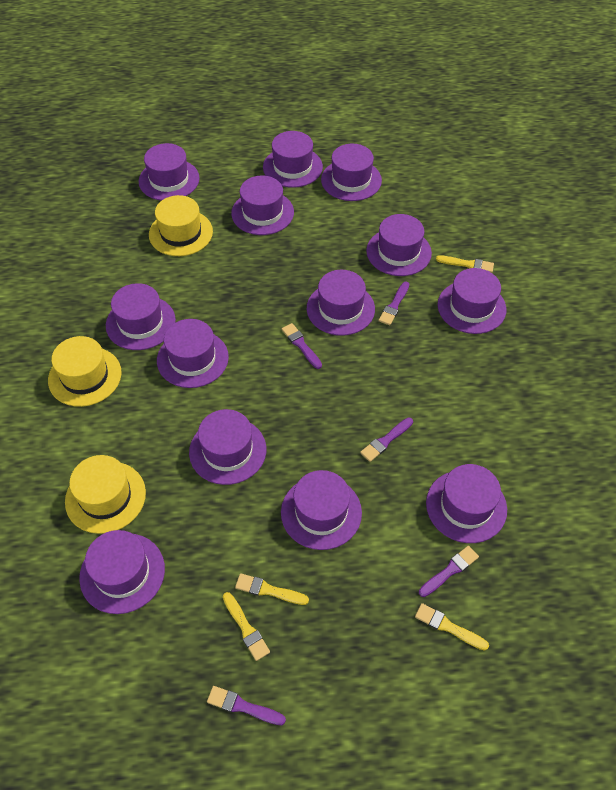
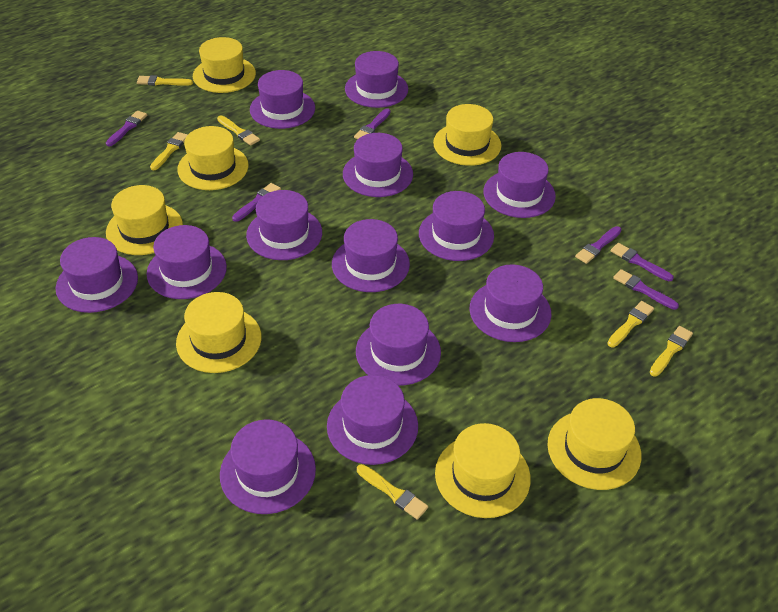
purple brush: [207,686,286,725] [282,323,322,369] [360,417,413,462] [379,282,409,325] [419,546,479,597] = 5 -> [106,111,147,146] [232,183,281,222] [354,108,391,139] [575,226,622,264] [611,243,674,281] [613,269,679,310] = 6
yellow brush: [223,592,270,661] [235,573,309,605] [415,603,489,651] [436,255,494,273] = 4 -> [137,75,193,86] [150,132,188,170] [217,115,260,146] [357,464,428,520] [607,301,654,347] [649,326,693,376] = 6
yellow hat: [48,336,122,407] [65,455,146,534] [149,195,213,256] = 3 -> [106,185,183,255] [176,292,262,373] [177,126,249,190] [193,37,256,93] [433,104,501,166] [435,423,531,518] [547,398,641,490] = 7

